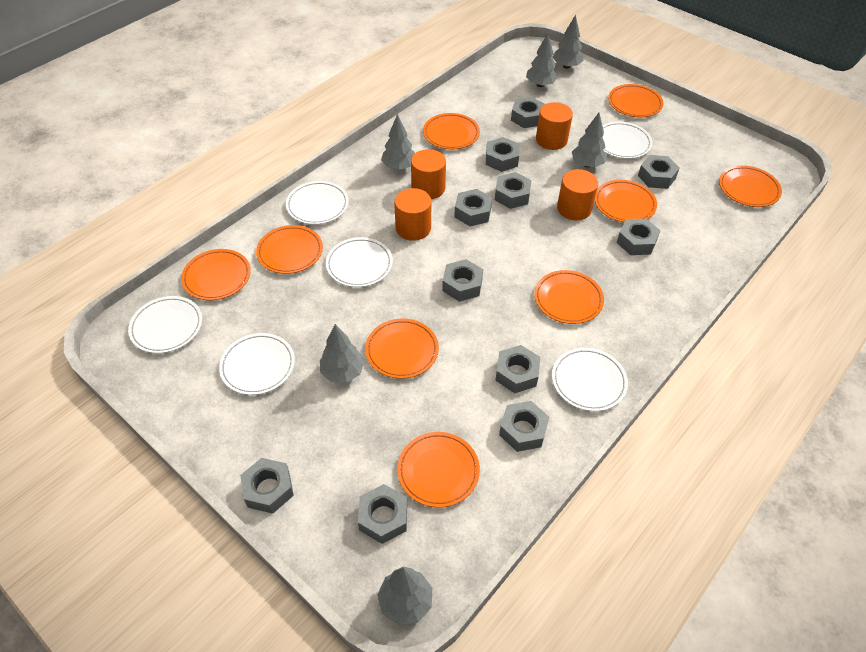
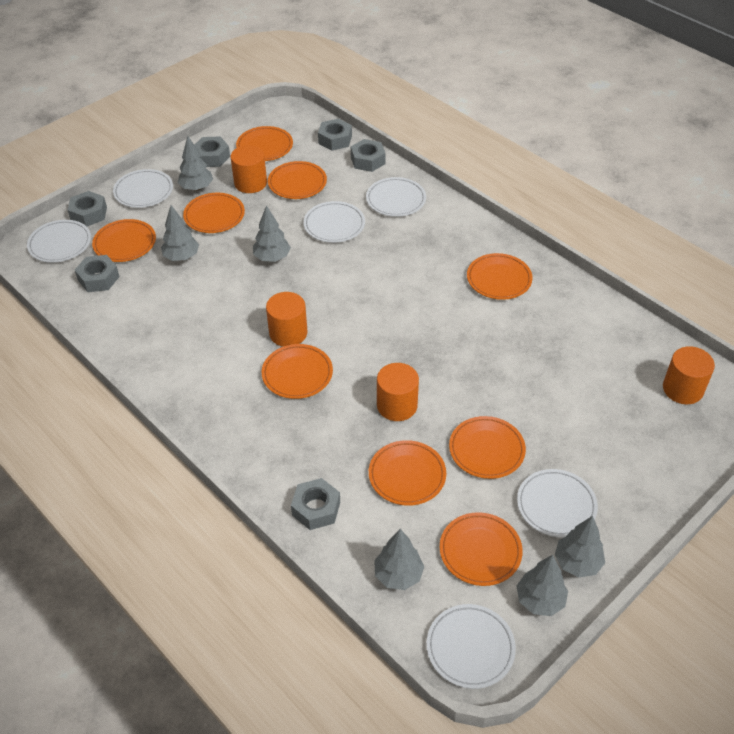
grey nut: [240,458,294,514] [358,484,407,544] [442,259,483,302] [454,189,492,226] [486,137,519,172] [495,172,532,209] [495,345,540,393] [499,401,549,452] [511,97,545,128] [617,218,660,255] [638,155,680,189] = 11 -> [68,191,107,226] [75,255,120,292] [195,136,230,167] [291,478,340,530] [318,119,352,151] [351,139,386,172] = 6

